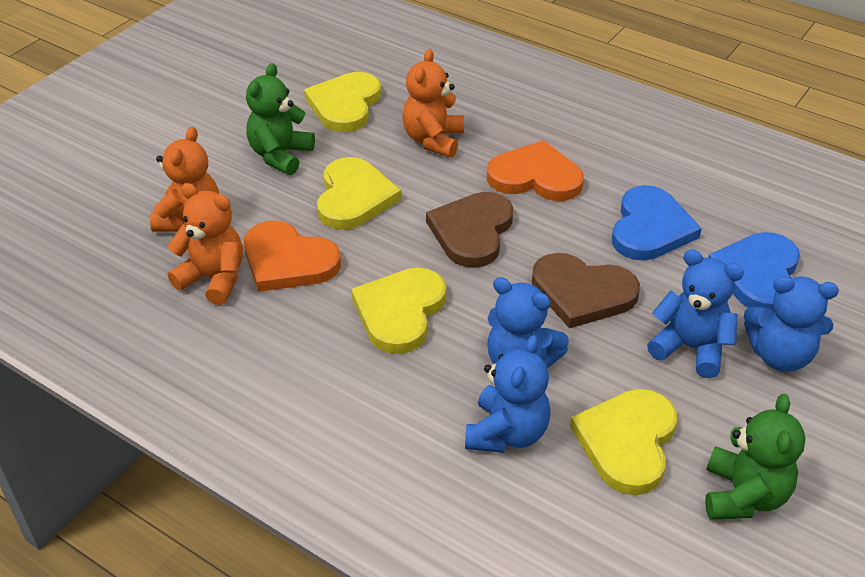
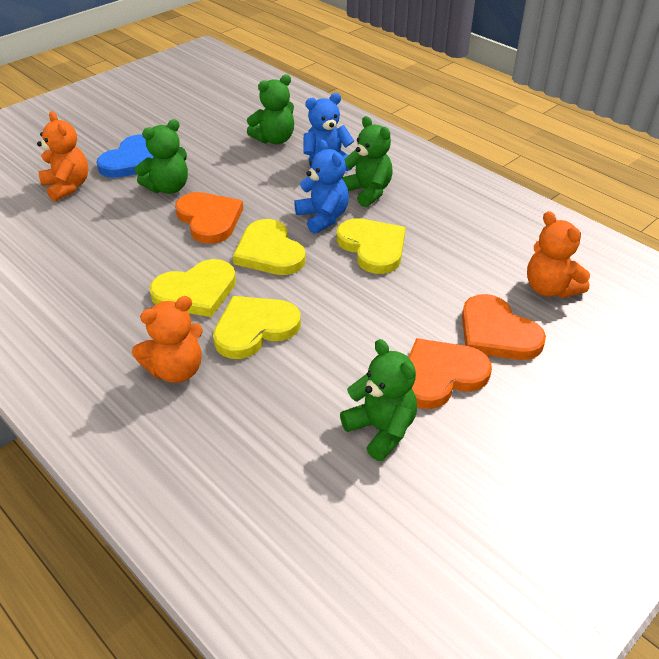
blue heart: [612,185,702,261] [708,232,800,312] = 2 -> [96,134,154,178] = 1
blue teddy bear: [465,335,551,453] [488,277,569,368] [647,249,744,378] [744,276,839,372] = 4 -> [294,140,349,234] [303,93,354,171] = 2
brown heart: [426,192,513,268] [532,253,640,328] = 2 -> none = 0
green teddy bear: [246,63,315,175] [705,394,806,520] = 2 -> [135,119,188,194] [247,74,294,144] [340,339,417,461] [342,116,392,207] = 4
orange heart: [244,220,341,292] [487,140,584,201] = 2 -> [175,192,243,244] [408,338,492,409] [462,294,546,360] = 3

